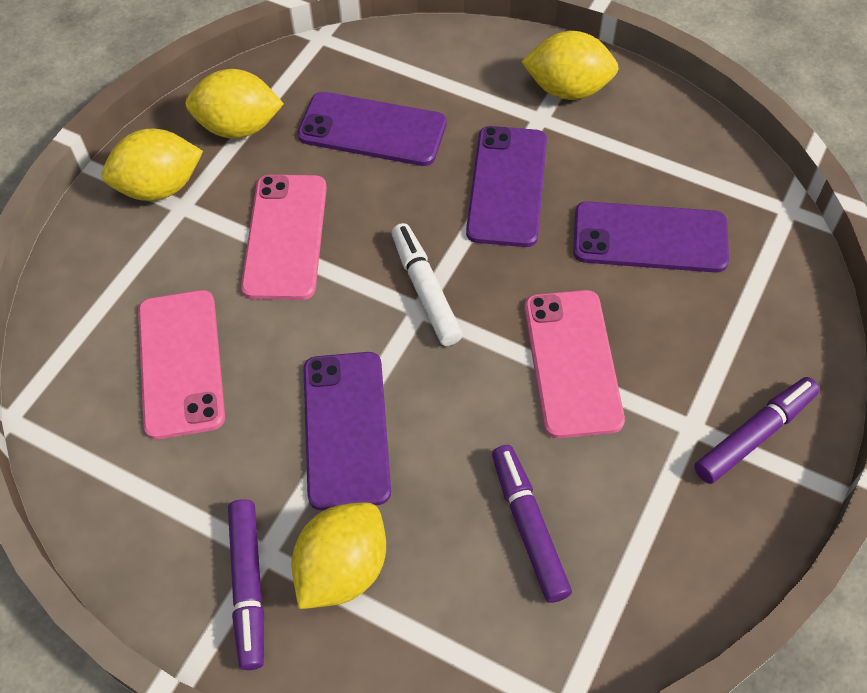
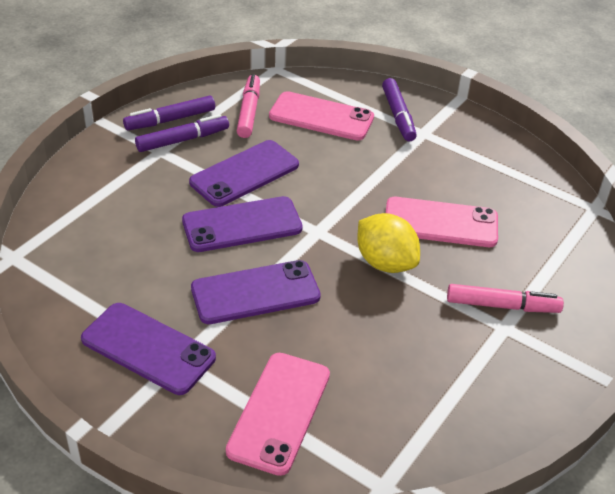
pink marker: none = 0 -> [237,74,260,138] [447,284,564,313] = 2
white marker: [391,223,463,346] = 1 -> none = 0
yellow lemon: [102,129,203,201] [185,69,284,139] [292,502,386,609] [522,31,619,100] = 4 -> [357,213,420,273] = 1

